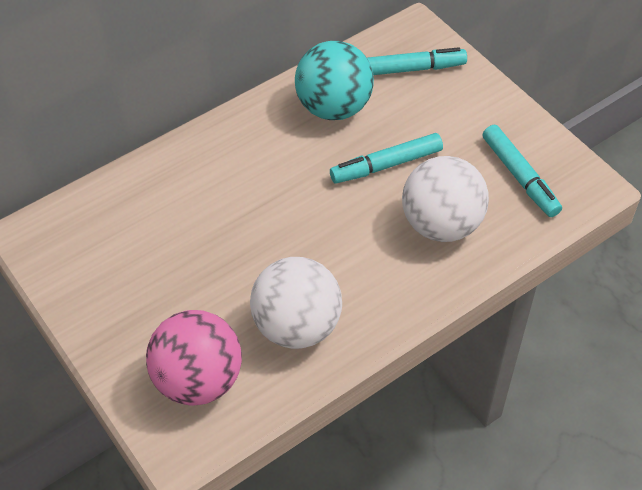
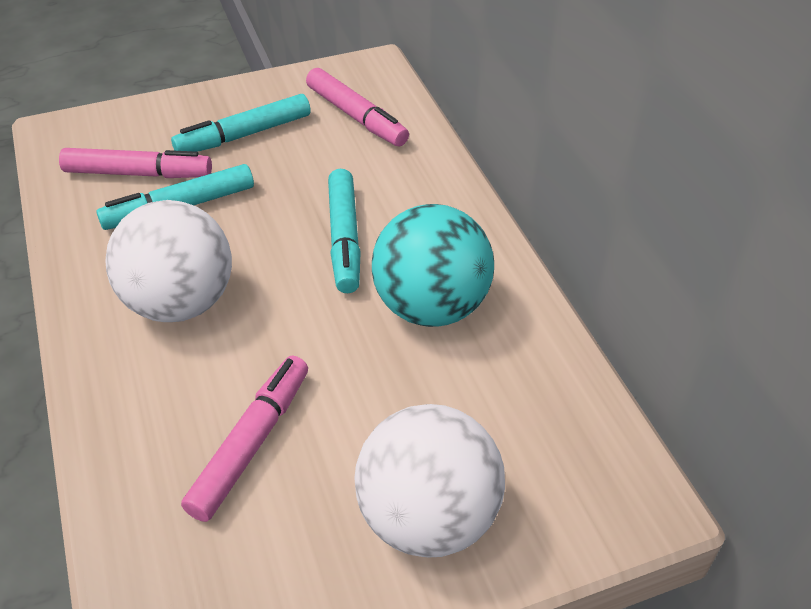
pink ball: [146,310,242,406] = 1 -> none = 0
pink marker: none = 0 -> [59,148,212,178] [181,356,308,522] [306,68,409,147] = 3

